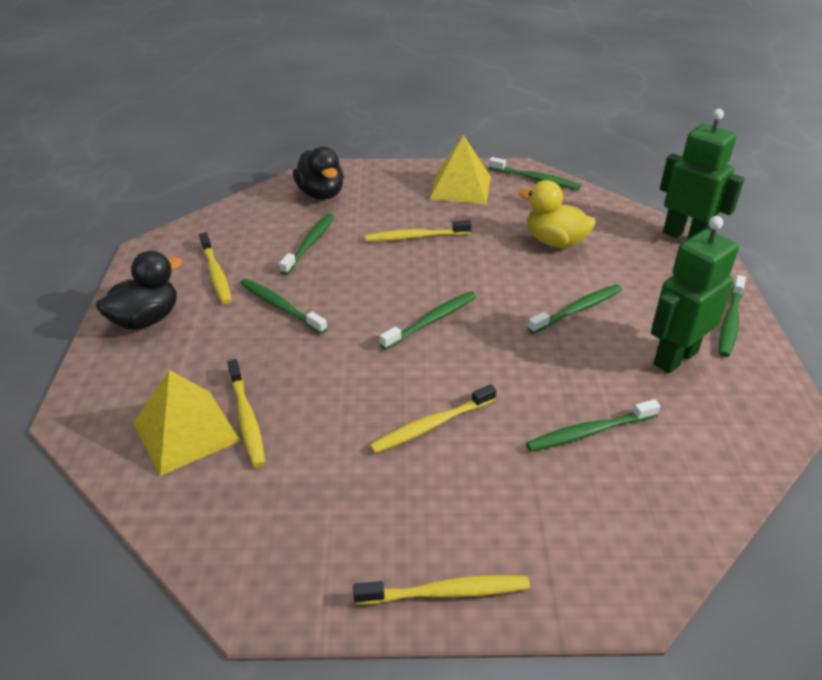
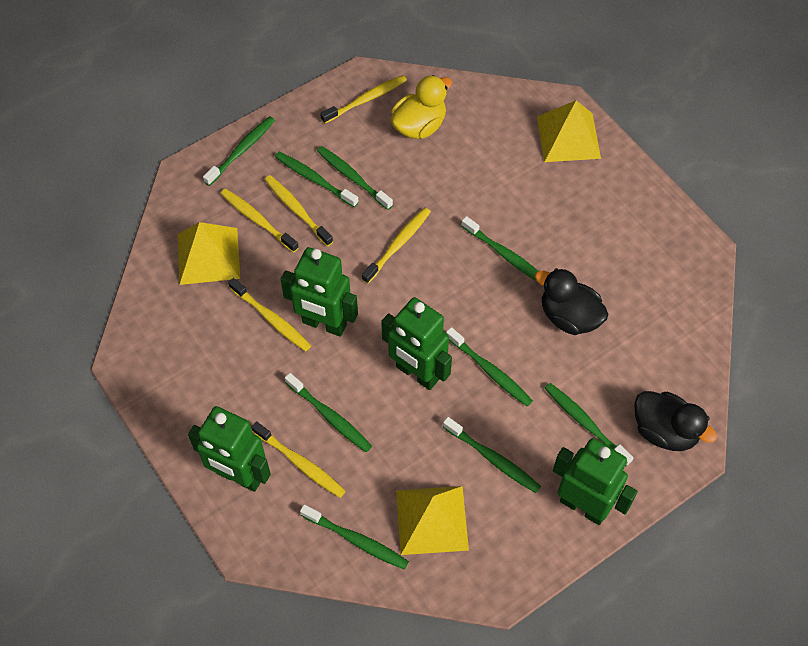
green robot: [651,216,739,373] [660,109,744,240] = 2 -> [188,406,271,492] [281,247,358,337] [381,297,452,390] [553,438,638,525] = 4
green toothbrush: [240,279,327,334] [279,214,335,275] [380,291,476,350] [489,157,581,190] [526,399,660,452] [528,284,622,334] [719,275,746,357] = 7 -> [203,116,275,186] [275,152,358,207] [285,373,372,452] [300,505,409,570] [317,146,393,210] [443,417,541,493] [446,327,533,407] [461,216,538,281] [545,383,634,466] = 9
yellow pyramid: [133,370,241,476] [430,135,491,204] = 2 -> [178,222,240,285] [396,486,469,555] [537,100,601,162] = 3
yellow toothbrush: [199,232,232,304] [227,359,265,467] [353,575,530,605] [364,220,472,242] [370,384,497,453] = 5 -> [221,189,299,253] [228,278,311,351] [251,421,346,498] [265,175,333,247] [320,75,407,124] [362,208,431,284] = 6

